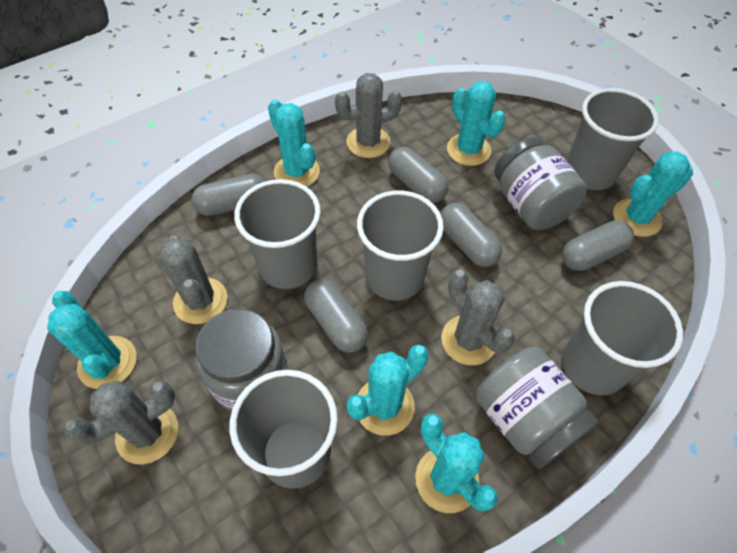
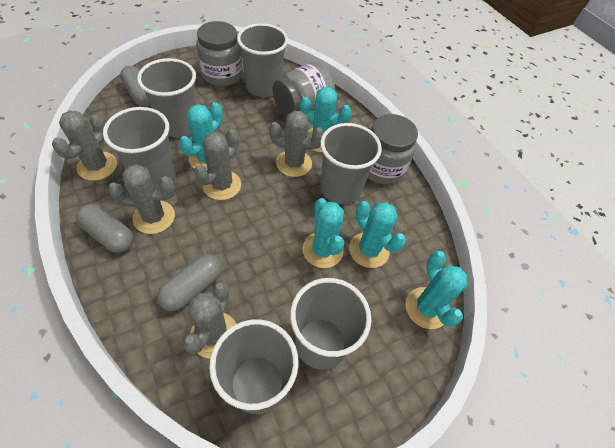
grey cactus: [64,380,178,465] [159,235,227,324] [335,73,402,158] [441,270,515,365] = 4 -> [52,111,117,181] [108,164,175,234] [182,282,236,359] [194,129,241,200] [269,111,324,177] = 5
grey capsule: [191,174,265,216] [304,279,368,353] [388,147,448,203] [440,203,502,267] [562,220,634,271] = 5 -> [76,204,134,253] [120,66,150,106] [157,254,222,311] = 3
grey cup: [229,370,338,489] [234,179,321,289] [357,191,444,301] [562,281,683,396] [566,88,659,190] = 5 -> [103,107,176,187] [137,58,197,138] [209,319,299,414] [237,23,288,97] [290,278,372,370] [320,123,382,204] = 6
turquoise cactus: [47,291,137,389] [268,99,320,187] [347,345,429,436] [415,414,498,513] [447,81,506,166] [613,151,693,237] = 6 -> [179,102,223,170] [300,87,352,152] [302,198,344,268] [349,201,406,268] [405,251,467,329] = 5

